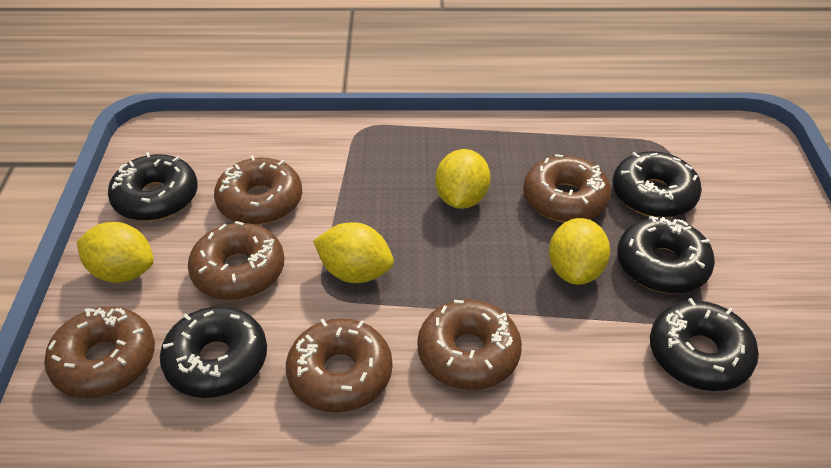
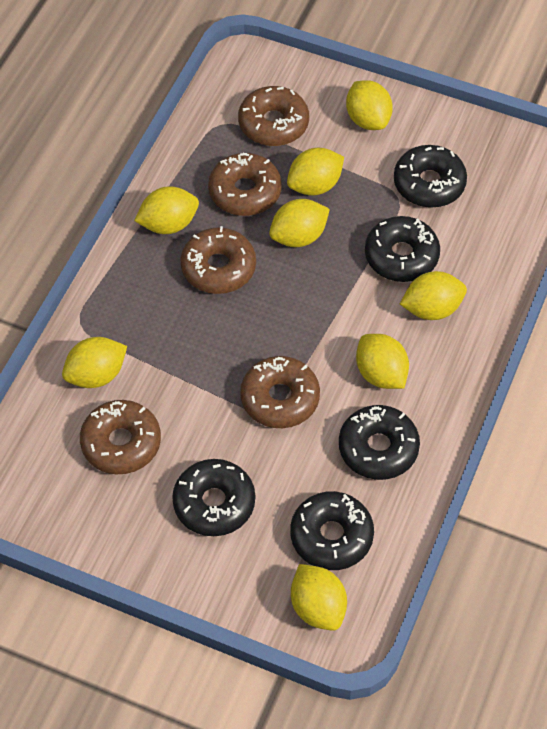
brown donut: [44,307,155,398] [188,221,284,300] [214,155,302,225] [286,318,392,413] [417,299,522,390] [523,154,611,222] = 6 -> [80,400,161,474] [180,226,256,294] [208,153,282,216] [238,86,309,146] [240,356,320,428] = 5
yellow lemon: [77,222,154,283] [313,222,394,283] [435,149,491,209] [549,218,610,285] = 4 -> [62,337,127,388] [134,186,199,234] [269,199,330,247] [287,148,344,196] [291,564,347,631] [346,80,393,130] [356,334,409,389] [400,271,467,320] = 8

